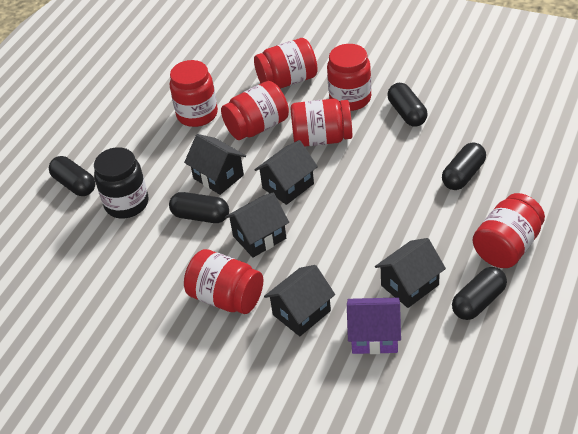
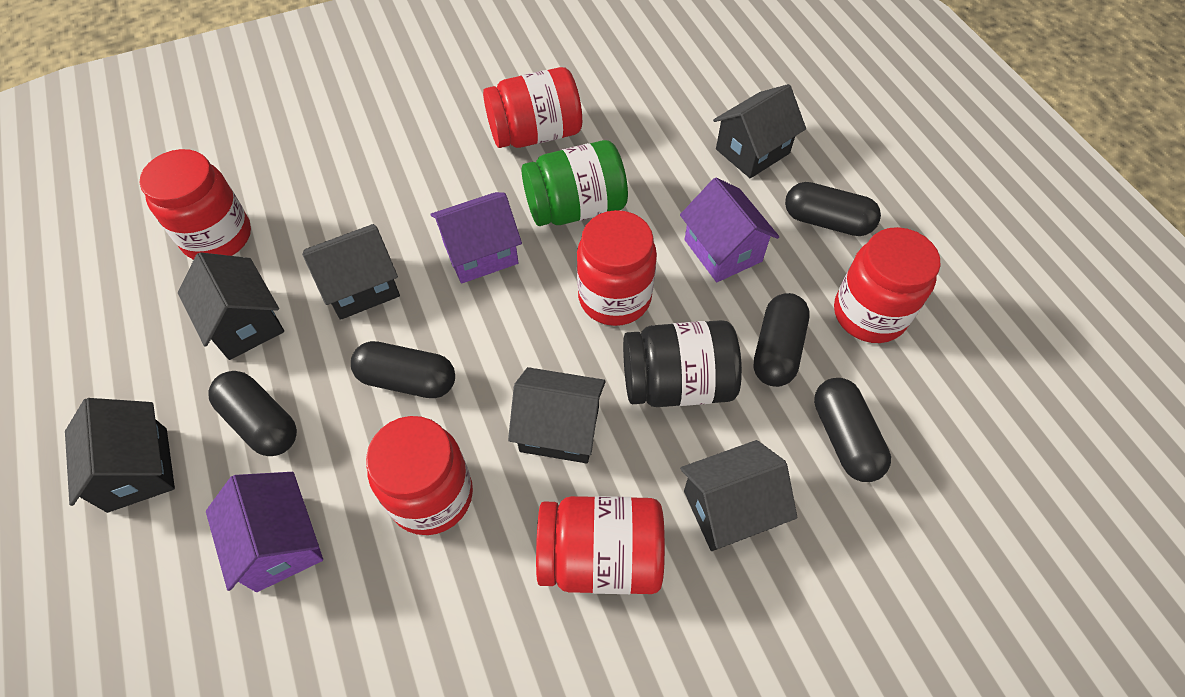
black house: [184,134,246,195] [225,193,289,258] [254,140,318,205] [264,265,335,336] [375,238,446,308] = 5 -> [65,398,175,513] [178,252,284,360] [302,224,400,320] [508,367,606,463] [680,440,797,551] [713,84,806,178] = 6
green jar: none = 0 -> [522,140,628,226] = 1
purple house: [347,298,401,354] = 1 -> [206,472,323,592] [430,192,522,284] [680,177,779,282] = 3
red jar: [170,60,218,127] [184,249,263,314] [221,81,289,140] [254,38,318,89] [290,99,352,146] [327,44,371,111] [473,193,545,268] = 7 -> [140,149,251,260] [366,416,473,535] [483,67,582,148] [536,496,665,594] [577,210,657,326] [834,227,941,343] = 6

